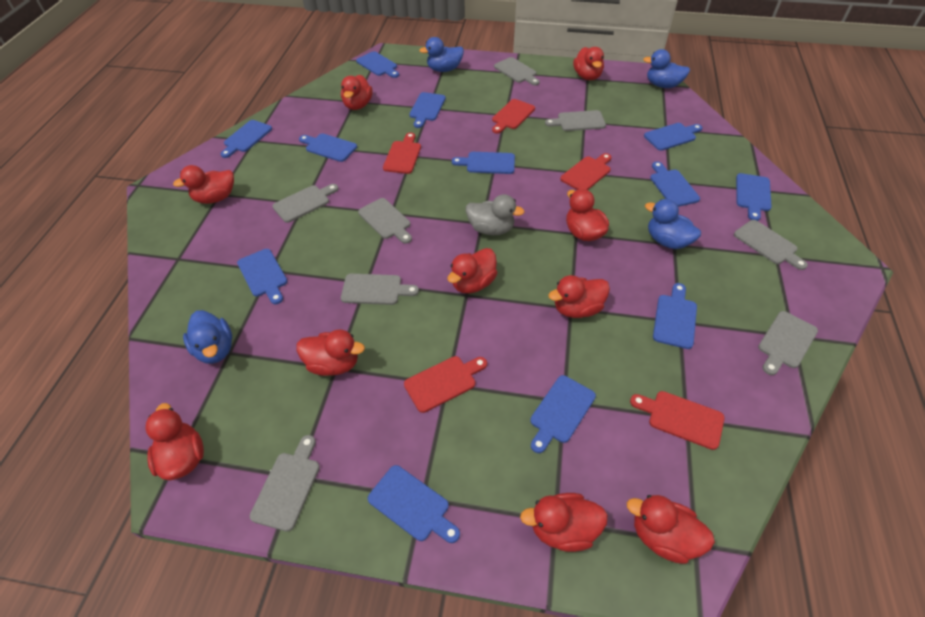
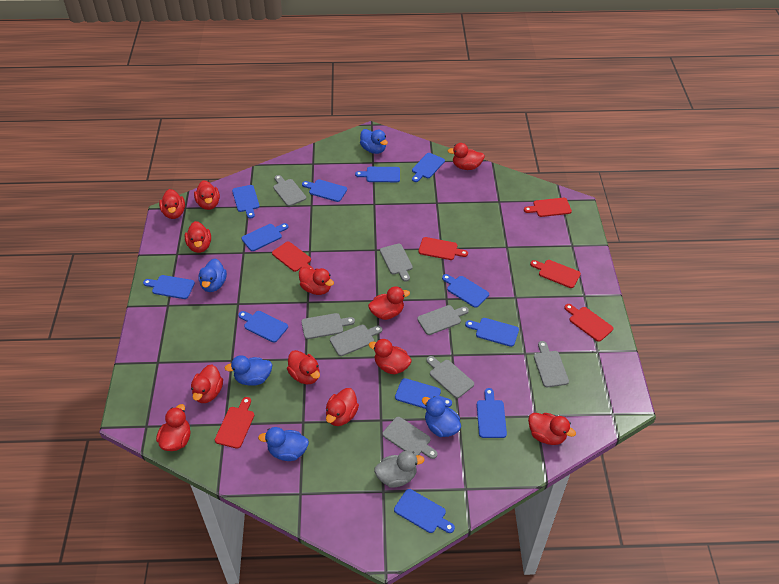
blue duck: [183,310,232,364] [419,37,464,72] [643,49,690,88] [645,199,701,249] = 4 -> [198,259,227,292] [224,355,272,386] [258,427,309,461] [360,129,388,154] [422,396,461,437] = 5
red cutting board: [383,133,421,174] [404,356,487,413] [492,99,535,134] [560,153,612,190] [630,391,725,450] = 5 -> [215,397,254,449] [272,242,314,272] [418,237,468,260] [524,198,572,217] [530,260,581,288] [564,304,613,342] = 6
red duck: [145,403,204,481] [173,165,234,204] [296,330,365,376] [341,75,373,110] [447,248,497,294] [520,493,608,552] [548,275,610,318] [566,189,609,241] [573,47,604,80] [627,495,715,564] = 10 -> [156,404,190,451] [159,189,185,219] [185,221,211,253] [191,364,223,403] [194,180,220,210] [287,350,320,384] [299,267,334,295] [326,388,359,426] [368,286,410,320] [368,339,412,374] [448,143,485,170] [528,413,576,445] = 12

